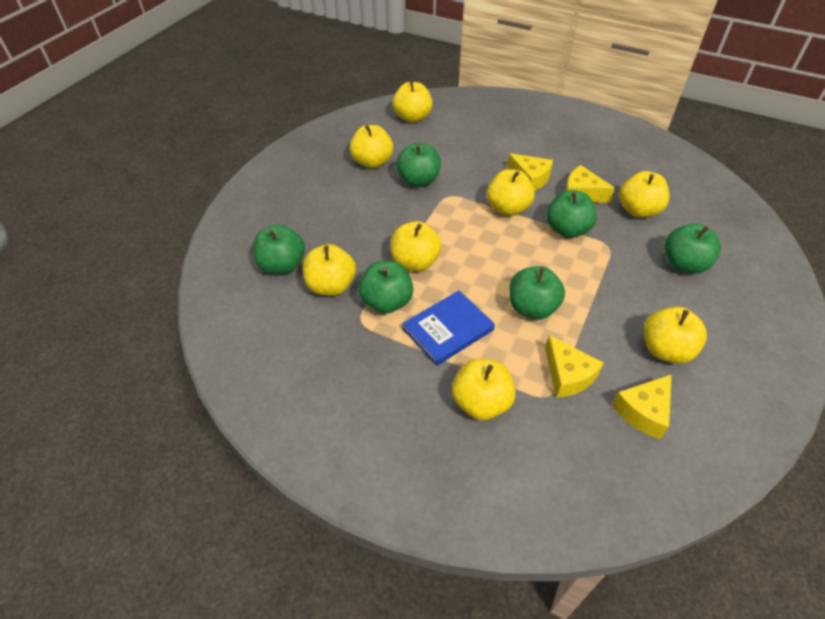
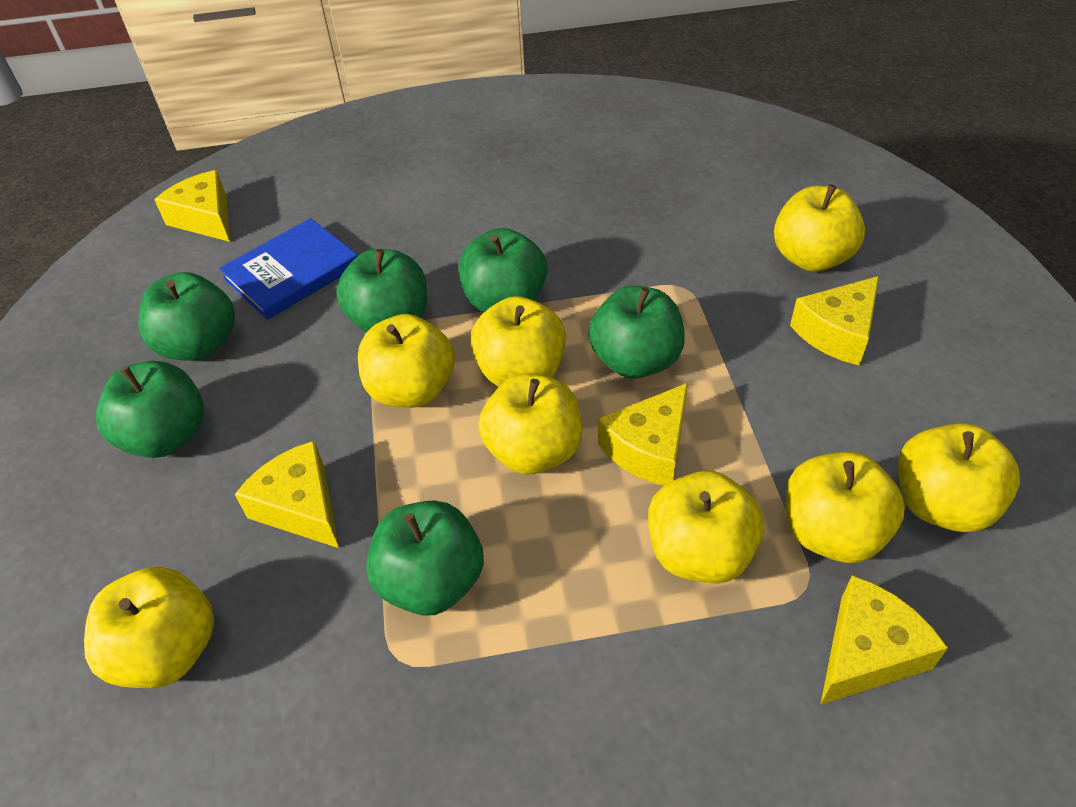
yellow cheese: [507,153,553,191] [545,335,604,398] [565,165,615,203] [612,374,672,439] = 4 -> [154,170,230,242] [235,441,339,548] [598,383,688,486] [790,276,879,366] [820,575,948,705] = 5

